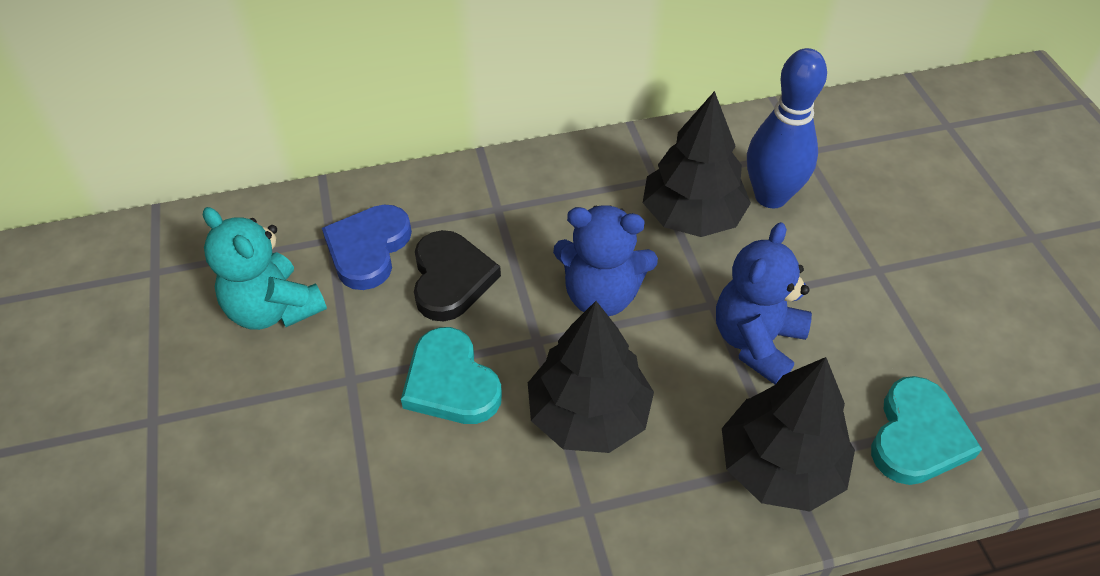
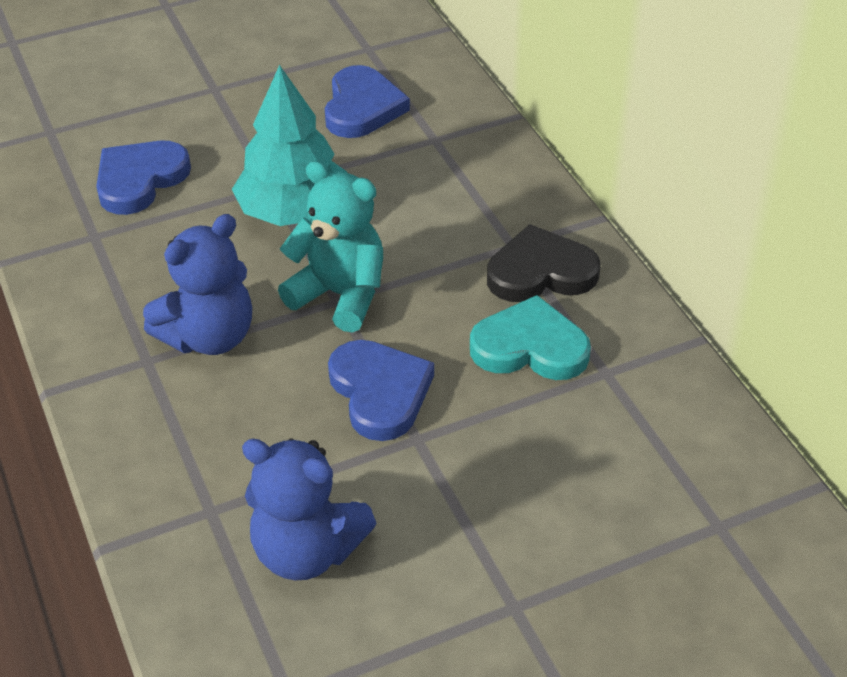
black tree: [528,301,654,453] [643,91,751,237] [722,357,855,512] = 3 -> none = 0
blue bowling pin: [747,48,827,208] = 1 -> none = 0
blue heart: [322,205,412,290] = 1 -> [96,141,191,215] [325,65,410,138] [328,340,434,441] = 3
turquoise heart: [401,327,502,424] [871,376,982,485] = 2 -> [470,295,591,380] = 1
turquoise tree: none = 0 -> [232,65,347,226] = 1

